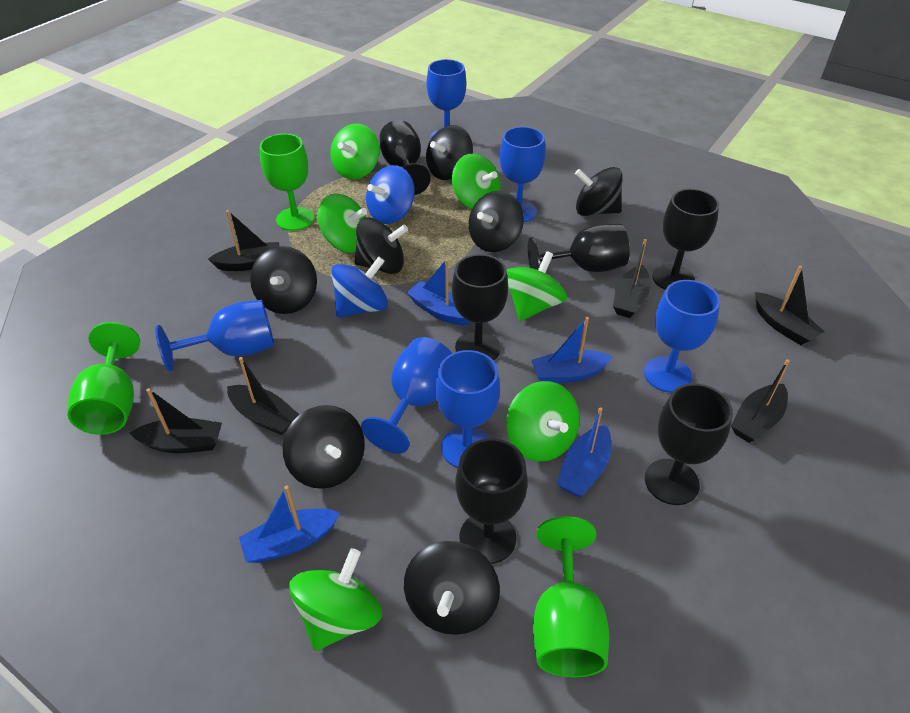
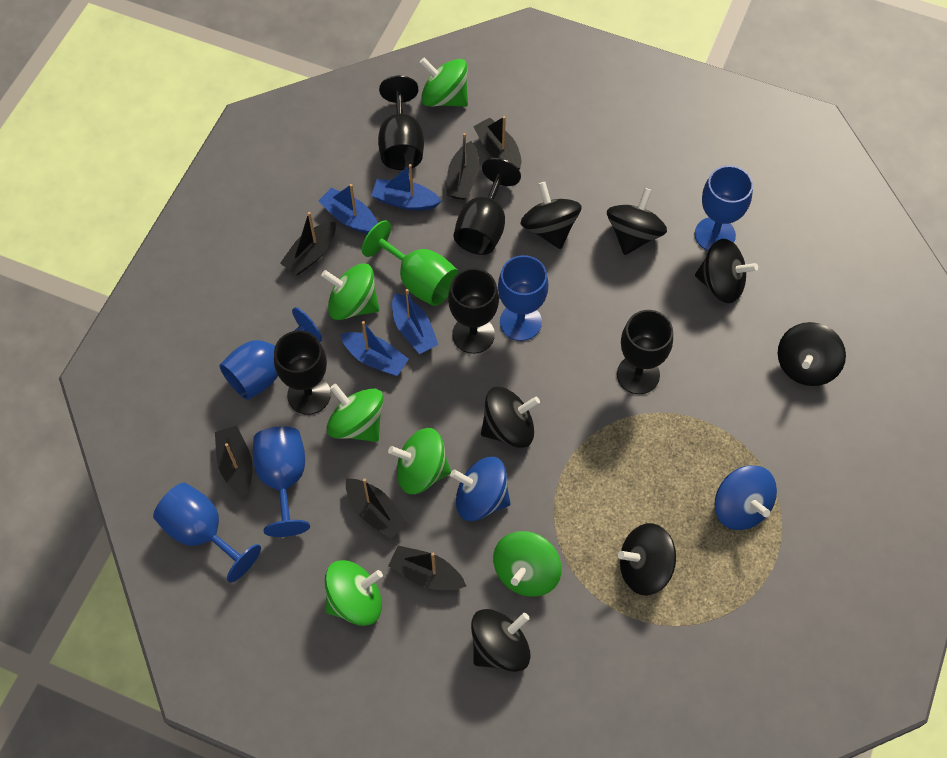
black goblet: [379,120,431,195] [452,254,508,361] [456,438,528,564] [528,223,630,272] [645,383,733,505] [652,189,719,290] = 6 -> [274,330,331,415] [378,75,424,170] [448,268,499,354] [454,158,521,255] [617,310,673,394] = 5
blue goblet: [155,300,274,371] [361,337,452,454] [427,59,466,138] [436,350,500,468] [500,127,545,222] [644,280,720,393] = 6 -> [153,483,261,583] [219,307,322,400] [253,426,310,537] [498,255,549,341] [695,165,753,251] = 5
green goblet: [68,322,140,435] [260,134,315,231] [533,516,609,677] = 3 -> [362,220,459,306] = 1

